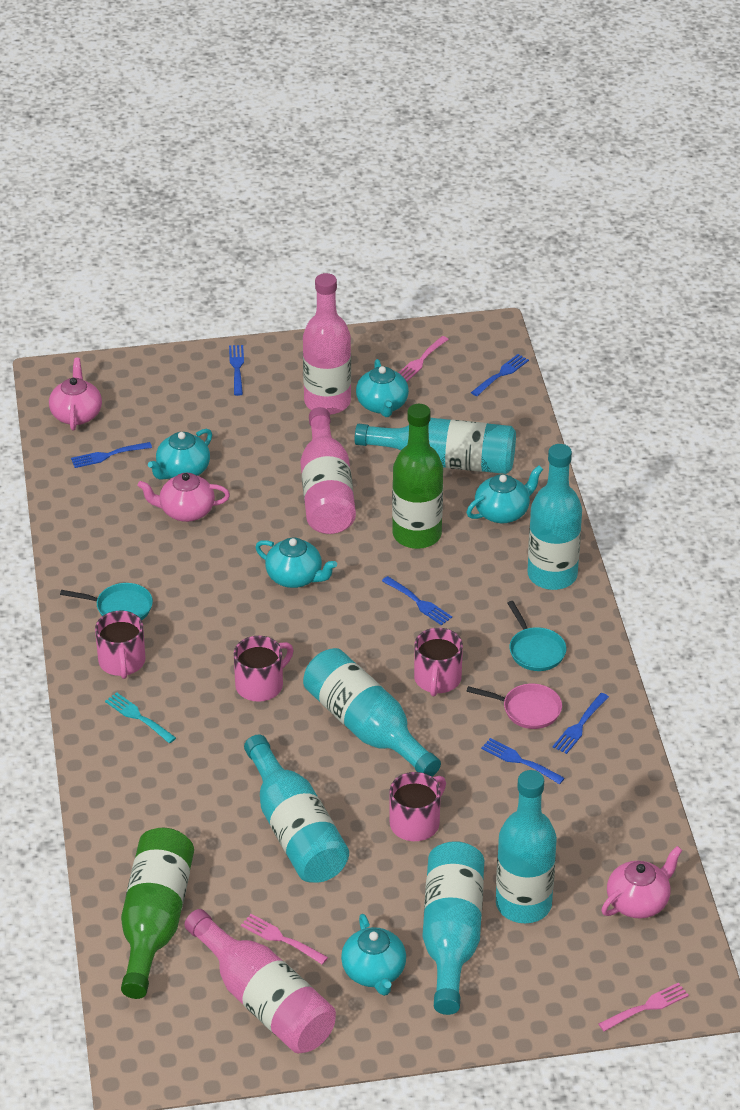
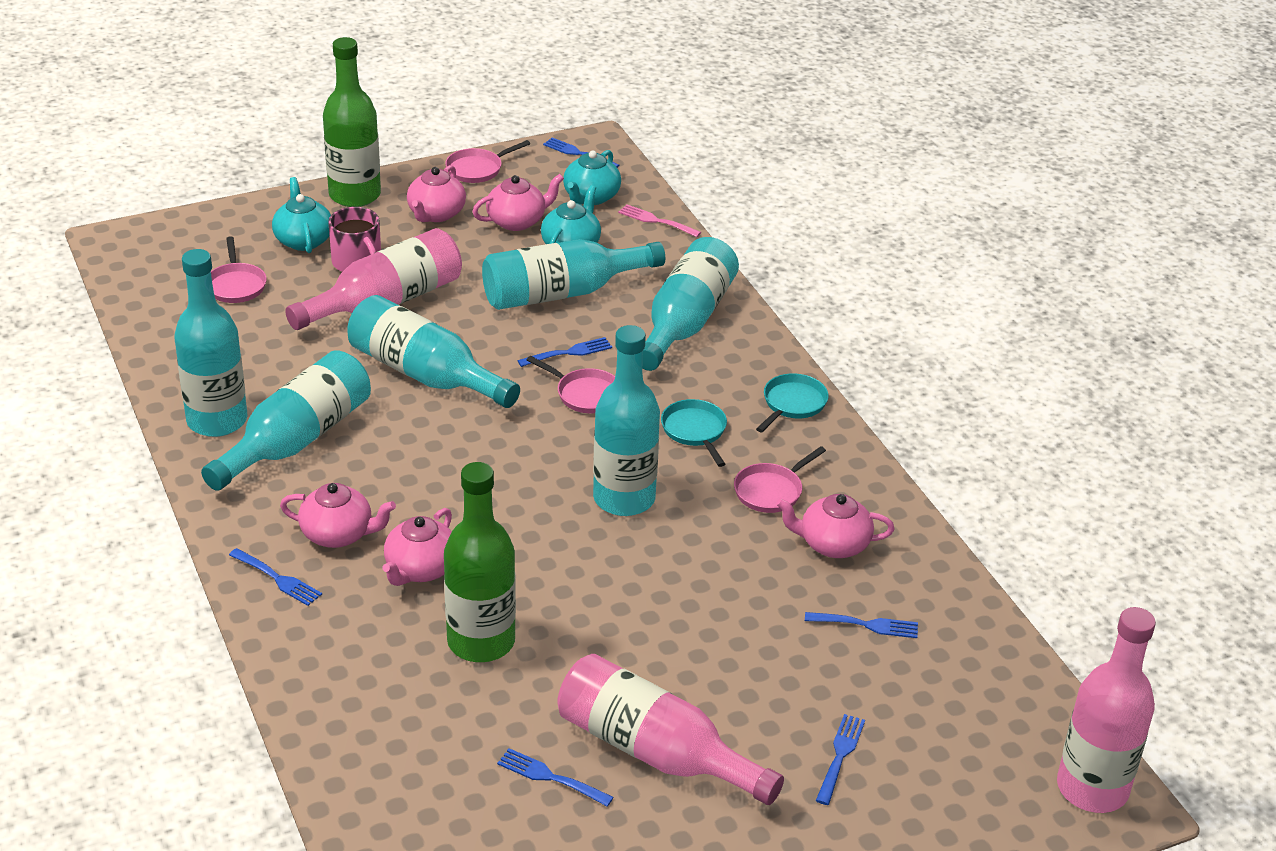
pink fork: [241,914,328,965] [399,336,449,382] [599,983,689,1032] = 3 -> [618,204,701,237] = 1
pink mug: [95,611,145,679] [234,636,293,702] [390,772,446,841] [414,628,463,696] = 4 -> [328,207,381,272] = 1
pink pan: [466,684,562,729] = 1 -> [211,236,267,303] [445,140,530,183] [527,356,615,413] [734,446,826,513] = 4
pink teapot: [49,358,102,430] [137,473,230,522] [601,846,682,919] = 3 -> [280,483,396,548] [383,508,452,586] [407,165,466,222] [472,174,564,231] [776,494,894,558] = 5
turquoise fork: [105,692,176,743] = 1 -> none = 0
turquoise teapot: [148,428,212,480] [255,538,337,588] [341,914,406,996] [356,359,409,417] [467,465,543,523] = 5 -> [272,177,331,253] [541,185,601,244] [563,150,621,205] = 3

